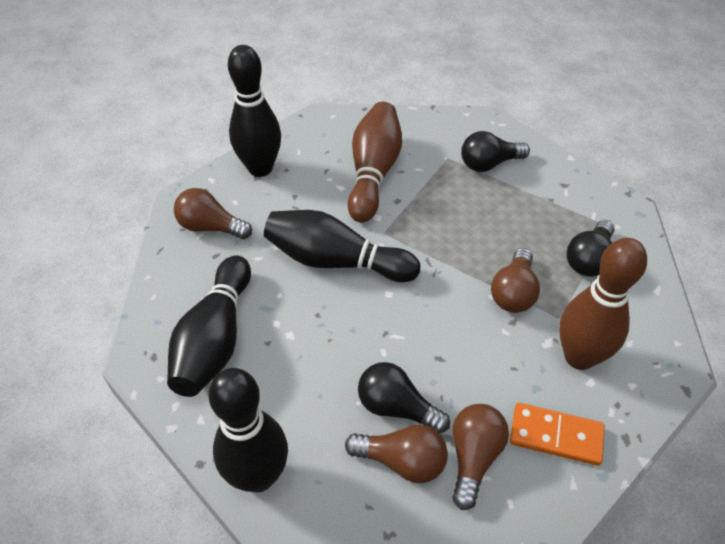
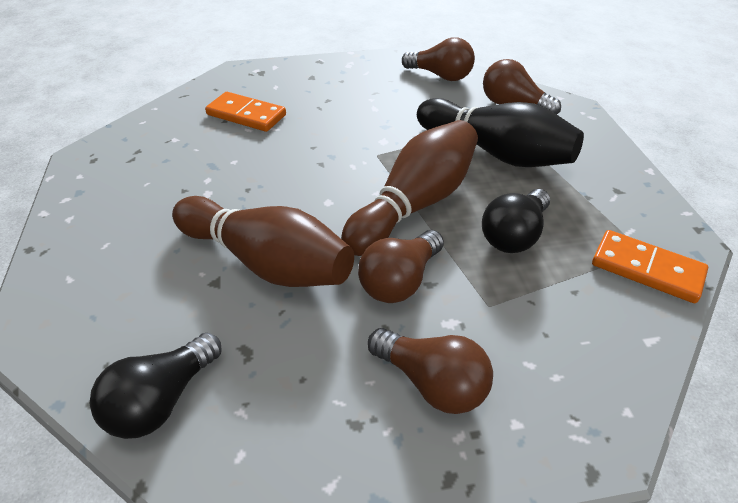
black bowling pin: [167,255,251,397] [209,368,288,493] [228,45,281,177] [264,210,420,282] = 4 -> [417,98,584,167] = 1
black light bulb: [358,362,450,434] [461,131,530,172] [567,220,615,277] = 3 -> [90,333,222,439] [482,189,550,253] = 2
orange domino: [510,403,605,466] = 1 -> [205,92,286,132] [592,230,708,303] = 2

